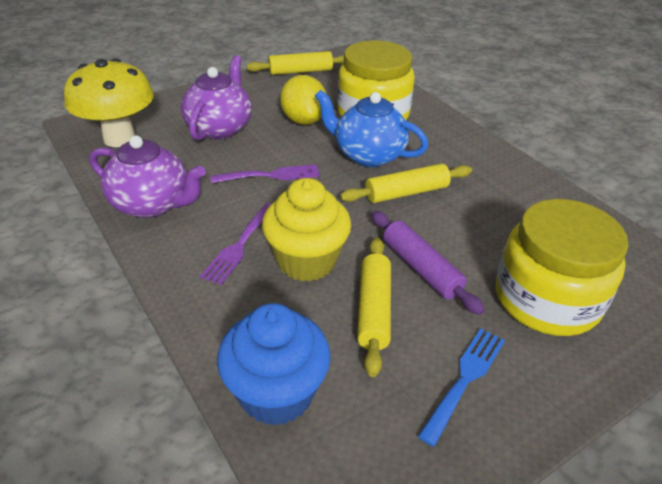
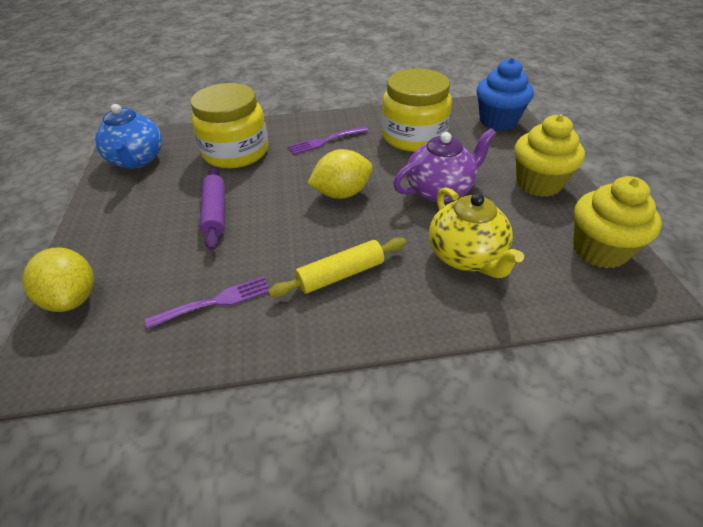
blue fork: [418,328,505,447] = 1 -> none = 0
purple teapot: [89,135,206,218] [181,55,252,140] = 2 -> [393,128,496,203] = 1
yellow cupcake: [262,178,351,282] = 1 -> [514,114,585,197] [573,176,662,268] = 2
yellow lemon: [280,75,326,125] = 1 -> [22,247,94,312] [307,149,373,199] = 2
yellow mushroom: [64,58,154,147] = 1 -> none = 0
yellow rolling pin: [247,51,344,75] [340,163,472,203] [357,238,391,377] = 3 -> [268,238,406,297] = 1
yellow teapot: none = 0 -> [429,187,524,278] = 1

